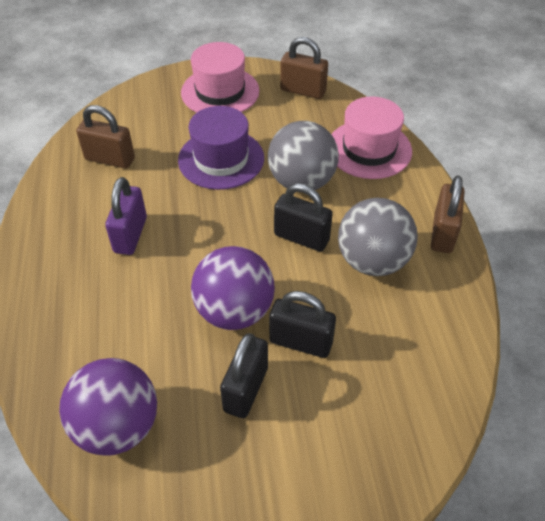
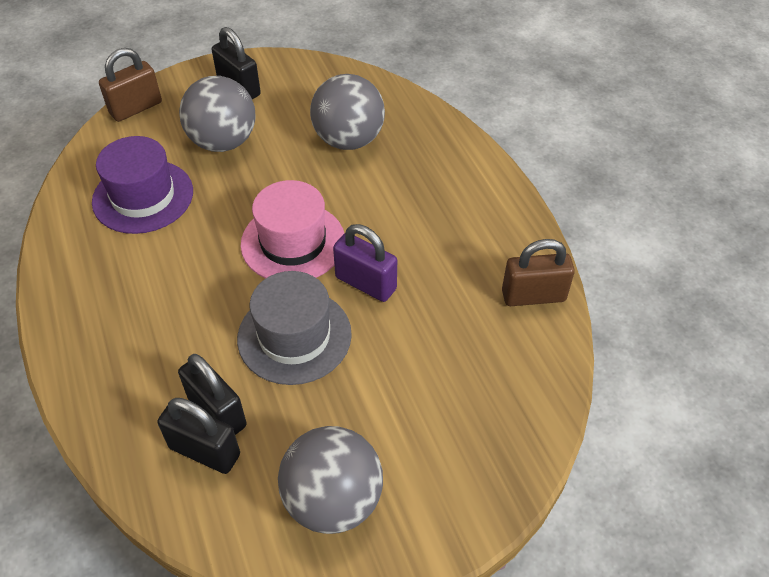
brown padlock: [76,105,135,169] [280,37,328,99] [431,176,465,253] = 3 -> [99,48,162,122] [502,239,575,306] = 2
grey ball: [268,121,339,190] [338,198,418,276] = 2 -> [179,76,255,152] [278,426,383,534] [310,74,385,150] = 3
grey hat: none = 0 -> [237,271,352,385] = 1
pink hat: [181,42,259,113] [331,96,412,179] = 2 -> [241,180,344,279] = 1
purple ball: [59,358,157,456] [191,246,275,330] = 2 -> none = 0

